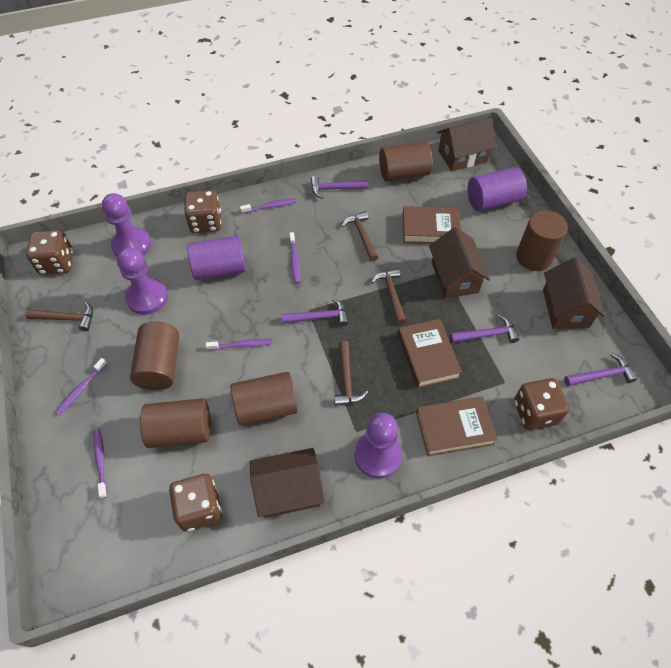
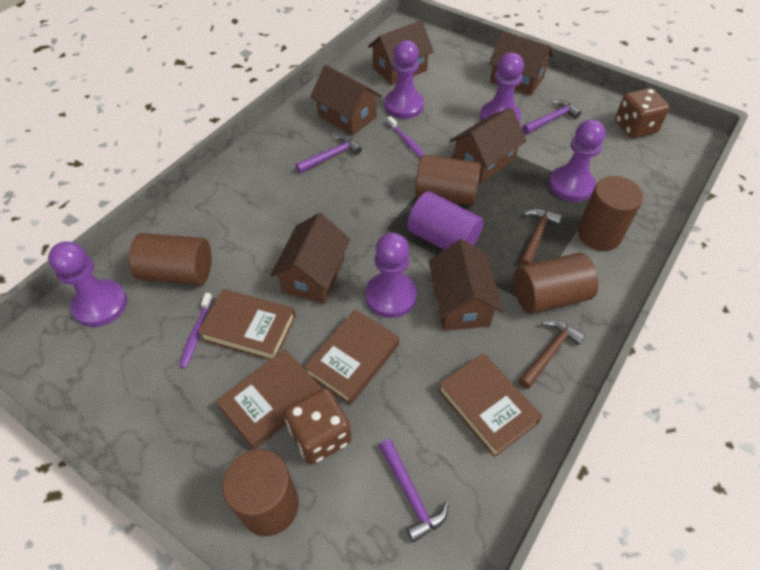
brown book: [398,319,462,388] [402,206,461,244] [416,397,497,456] = 3 -> [198,289,296,360] [216,349,322,450] [304,309,399,405] [438,353,543,457] = 4
brown dice: [26,230,73,275] [169,474,222,532] [184,190,221,233] [514,378,569,430] = 4 -> [284,388,351,464] [615,88,670,138] = 2
brown hammer: [26,302,93,331] [334,341,368,406] [342,211,378,261] [371,268,406,325] = 4 -> [519,320,585,389] [520,209,562,266] = 2
brown house: [250,448,325,518] [429,227,490,298] [437,117,497,171] [543,257,605,329] = 4 -> [270,213,350,304] [310,65,382,136] [368,20,434,85] [429,239,503,331] [450,108,526,182] [489,31,553,96] = 6
purple cylinder: [187,235,246,280] [467,167,527,211] = 2 -> [407,191,484,250] = 1
purple hammer: [282,298,348,326] [311,176,368,199] [450,314,519,343] [564,353,637,386] = 4 -> [295,135,362,173] [379,439,449,543] [522,100,581,134] = 3
purple pawn: [102,193,151,257] [117,247,168,315] [354,413,402,479] = 3 -> [48,242,127,327] [365,233,417,318] [384,40,424,119] [480,53,524,123] [549,119,606,202] = 5
purple toothbrush: [55,358,107,415] [94,429,107,499] [206,339,273,350] [240,198,297,213] [289,232,300,284] = 5 -> [179,293,213,368] [387,116,425,158] = 2

